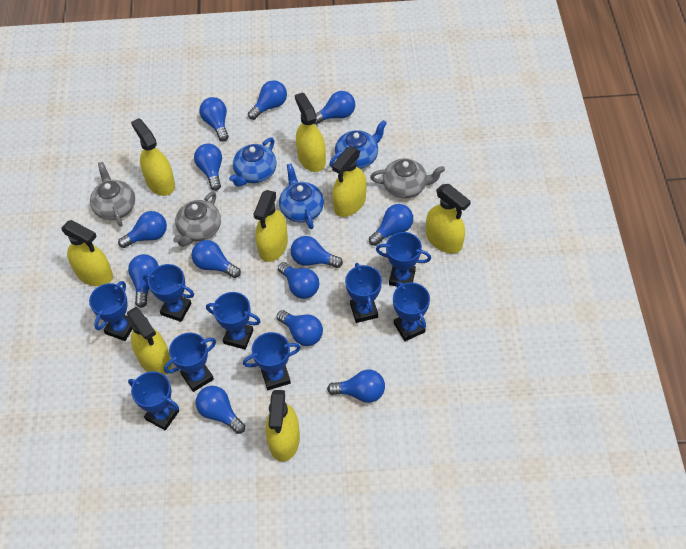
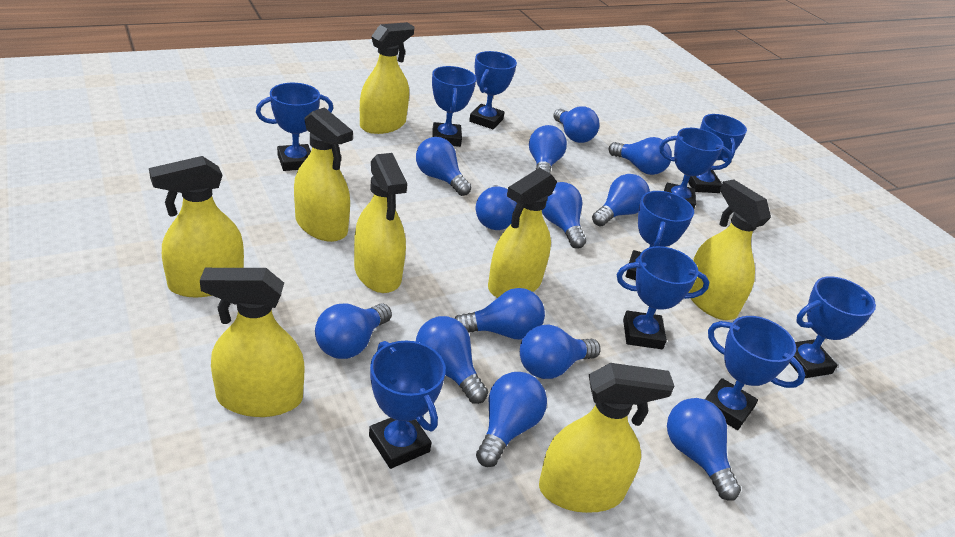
blue teapot: [229,138,276,187] [279,163,324,229] [329,120,387,169] = 3 -> none = 0
blue trophy: [89,281,132,341] [128,371,179,430] [143,264,194,322] [164,333,216,392] [206,292,261,349] [243,332,301,390] [345,263,382,323] [376,232,431,286] [393,281,430,341] = 9 -> [256,83,333,171] [369,341,446,469] [432,66,476,147] [469,51,517,129] [617,246,709,349] [626,191,694,280] [659,128,732,209] [688,114,747,193] [705,316,805,430] [790,276,876,378] = 10
grey teapot: [90,162,135,227] [173,192,221,247] [370,158,445,198] = 3 -> none = 0

